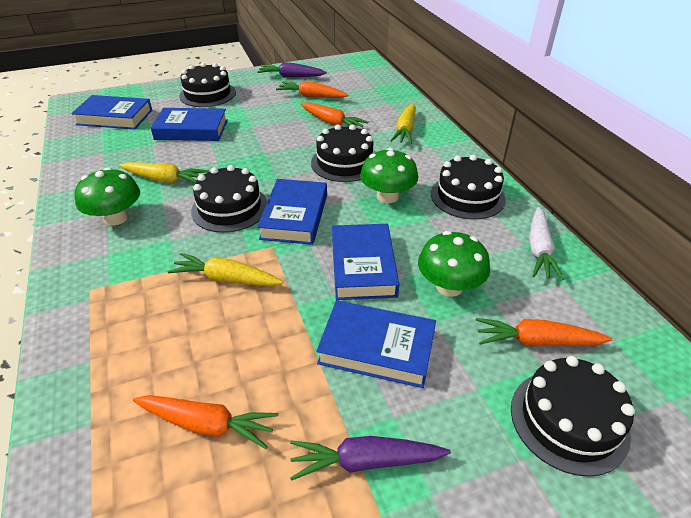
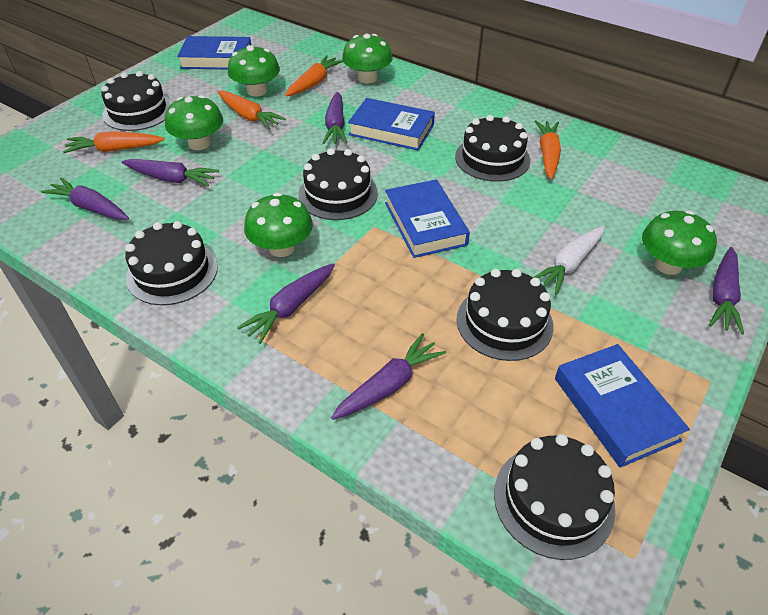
black cake: [179,63,236,107] [191,165,267,233] [311,125,374,182] [431,155,506,220] [511,356,635,477] = 5 -> [101,71,172,131] [125,221,218,305] [298,148,378,220] [455,115,530,182] [457,269,554,361] [494,434,615,560] = 6
blue book: [71,95,152,129] [151,108,228,141] [257,179,327,245] [316,300,436,388] [332,224,399,300] = 5 -> [177,36,251,69] [348,98,435,151] [385,179,470,258] [555,344,690,468] = 4
green mushroom: [74,167,140,226] [360,148,418,203] [418,231,490,297] = 3 -> [165,95,223,150] [228,45,280,97] [244,193,313,257] [342,34,392,84] [642,210,717,275] = 5
purple carrot: [257,62,327,77] [290,436,451,481] = 2 -> [41,177,129,220] [122,159,219,186] [237,263,335,344] [323,92,348,144] [331,333,446,420] [709,247,744,335] = 6
yellow carrot: [119,162,209,183] [168,253,283,286] [390,103,416,144] = 3 -> none = 0

